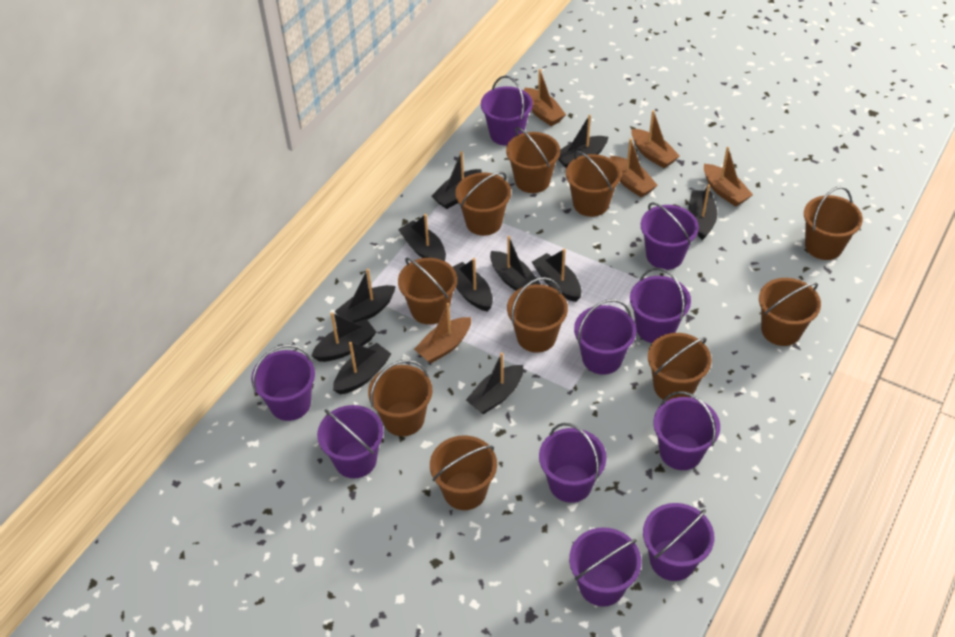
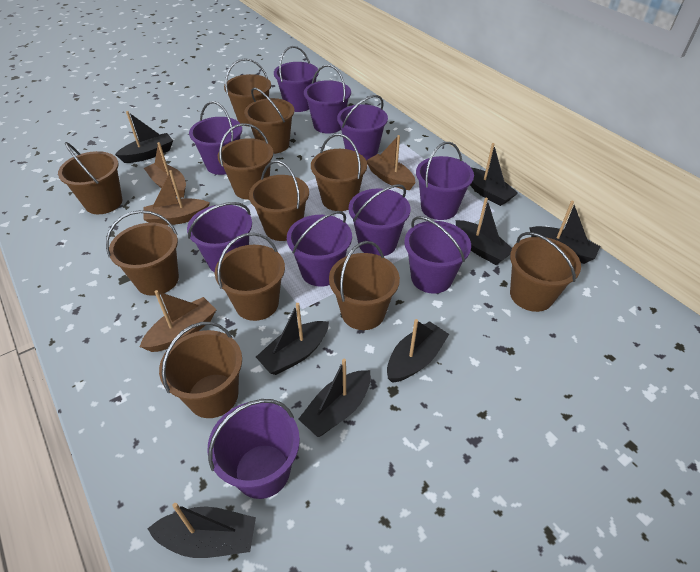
black boat: [311,312,376,362] [333,342,391,394] [334,269,396,323] [398,214,446,261] [432,151,482,209] [453,258,493,312] [466,352,523,414] [490,236,541,291] [532,249,581,302] [558,115,608,168] [688,184,718,240] = 11 -> [115,111,173,163] [147,503,256,558] [256,303,329,375] [298,359,371,437] [387,319,449,383] [456,198,512,265] [470,143,518,206] [529,201,600,264] = 8
brown boat: [414,303,471,363] [524,69,566,126] [610,138,658,197] [631,110,680,168] [704,147,753,207] = 5 -> [140,290,216,352] [143,170,210,225] [144,142,186,198] [366,135,415,190] = 4
brown bucket: [368,360,433,436] [398,258,457,325] [430,435,497,510] [455,172,511,236] [506,127,560,193] [507,277,568,353] [566,150,621,217] [648,333,712,401] [759,278,821,346] [804,186,863,260] = 10 -> [58,142,122,214] [106,210,179,296] [159,322,242,418] [215,233,285,321] [218,123,273,200] [224,58,271,127] [244,88,295,154] [249,161,309,241] [311,134,367,211] [329,241,400,330] [510,232,581,312] = 11

